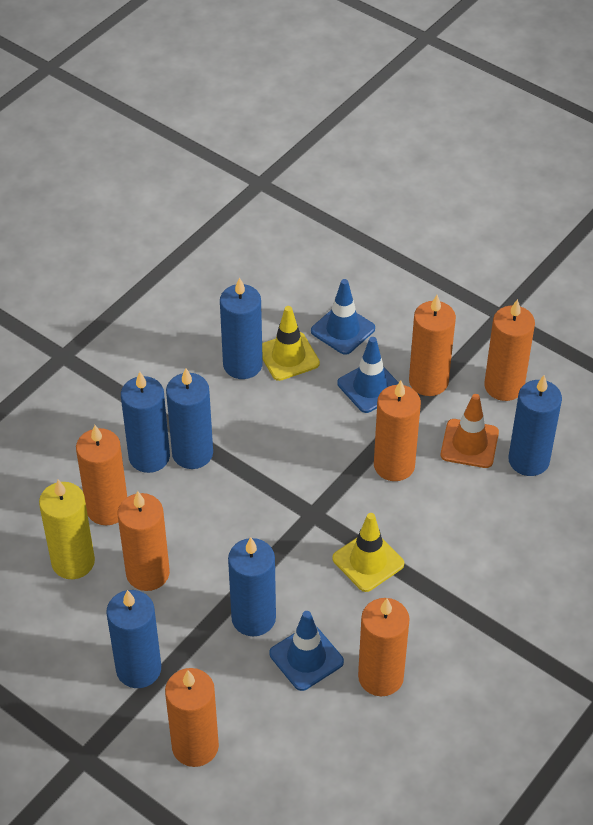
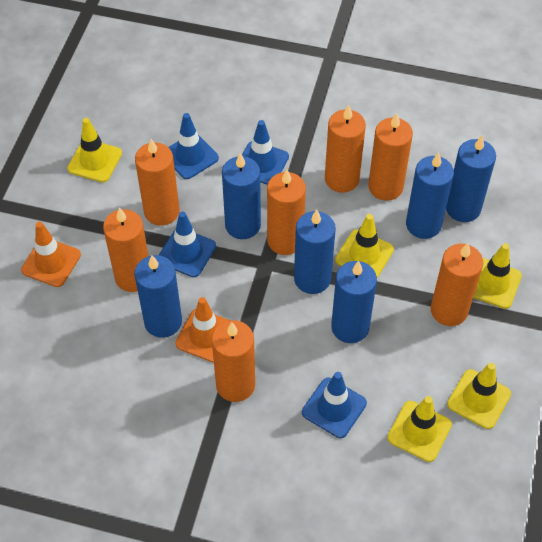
blue traffic cone: [269,611,344,691] [311,279,375,355] [337,337,399,413] = 3 -> [159,212,216,277] [169,113,219,179] [242,120,289,185] [302,372,367,438] = 4
orange traffic cone: [441,394,499,468] = 1 -> [21,222,81,287] [175,297,229,363] = 2
yellow candle: [39,480,95,579] = 1 -> none = 0
yellow traffic cone: [262,306,320,381] [332,513,404,592] = 2 -> [67,118,122,182] [335,214,394,278] [387,396,452,462] [447,363,511,429] [473,243,522,309] = 5

